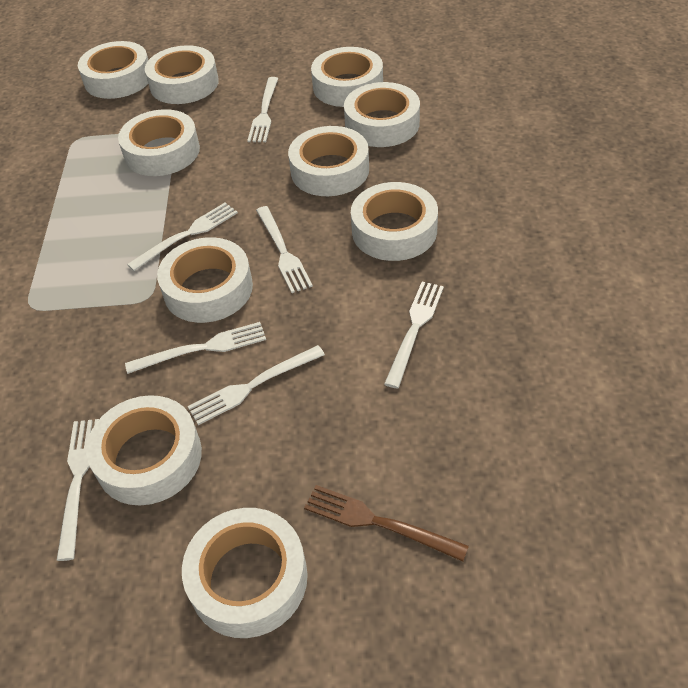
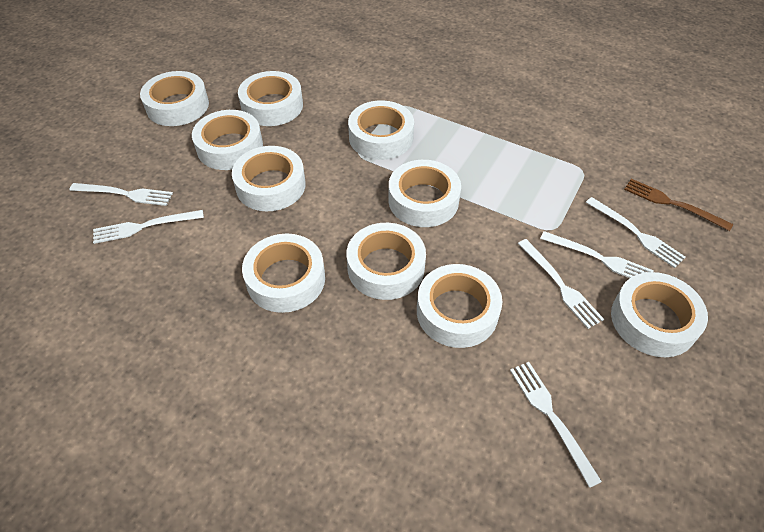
white fork: [56,419,99,561] [125,322,266,374] [127,203,238,271] [188,345,325,425] [247,77,278,142] [256,206,313,293] [384,282,444,389] = 7 -> [69,183,173,206] [93,210,204,244] [510,362,602,488] [518,239,604,329] [540,231,654,278] [586,197,686,268] = 6

